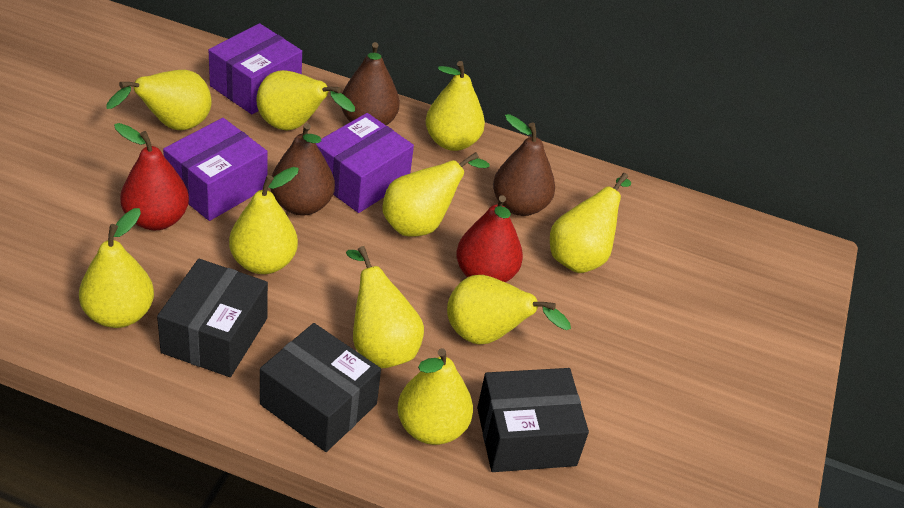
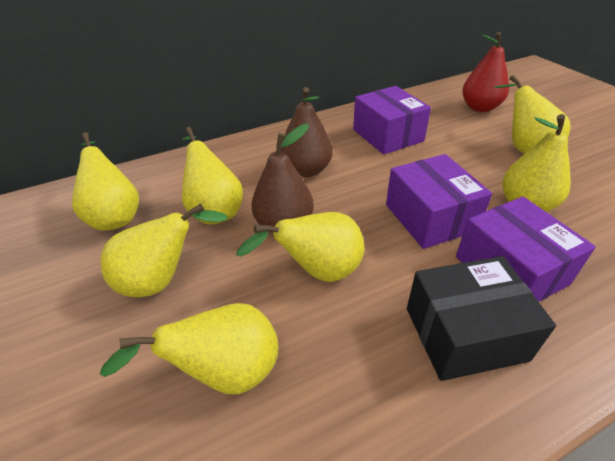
black box: [157,259,268,377] [260,323,381,452] [477,368,589,472] = 3 -> [407,256,556,381] = 1
brown pear: [270,123,335,216] [341,42,400,126] [493,114,555,216] = 3 -> [251,124,314,233] [281,87,333,177] = 2
red pear: [114,123,189,230] [456,195,523,282] = 2 -> [462,32,509,112] = 1
yellow pear: [79,208,154,328] [106,70,212,130] [229,167,299,274] [257,70,355,131] [346,246,424,368] [383,152,490,237] [397,348,473,445] [425,61,485,151] [447,275,571,345] [550,173,631,273] = 10 -> [72,132,139,231] [99,303,278,394] [101,203,228,297] [182,127,243,225] [236,212,364,282] [494,75,570,154] [502,114,571,212] = 7

